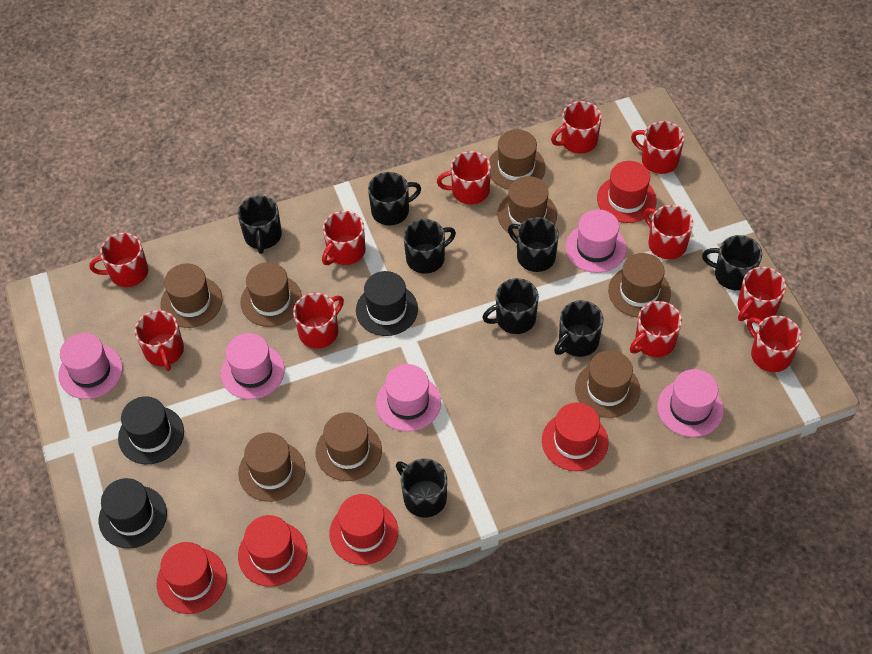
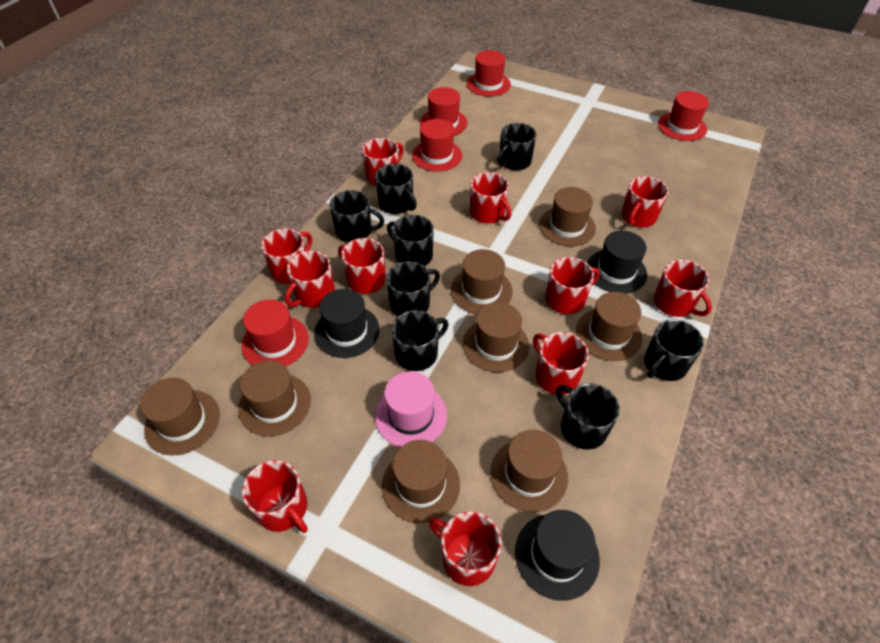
pink hat: [58,333,123,399] [221,333,285,399] [376,364,441,432] [565,209,626,273] [657,369,724,437] = 5 -> [375,371,447,447] = 1

